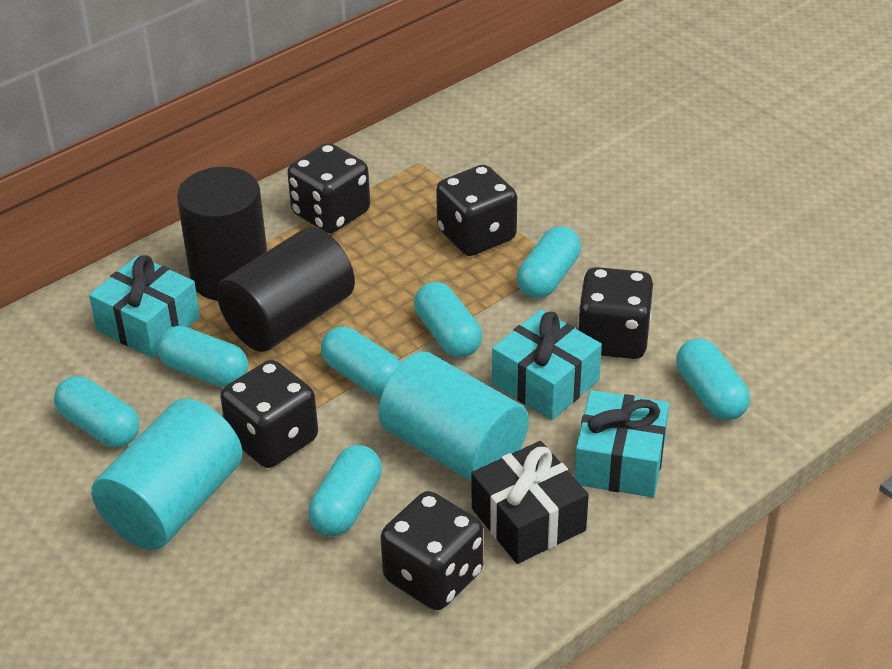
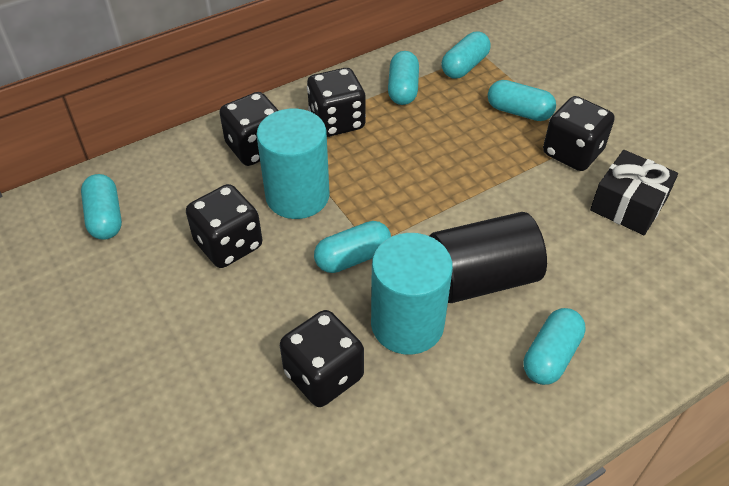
black cylinder: [177,167,267,301] [217,227,355,352] = 2 -> [430,212,547,303] = 1
turquoise capsule: [54,376,140,448] [157,326,248,387] [308,445,382,536] [321,327,401,397] [414,282,482,358] [517,226,581,298] [676,338,750,421] = 7 -> [81,174,122,240] [314,221,391,273] [388,51,419,105] [441,32,491,79] [488,80,556,121] [524,308,586,385] = 6
turquoise gift: [89,255,200,358] [492,310,602,420] [574,390,669,497] = 3 -> none = 0

